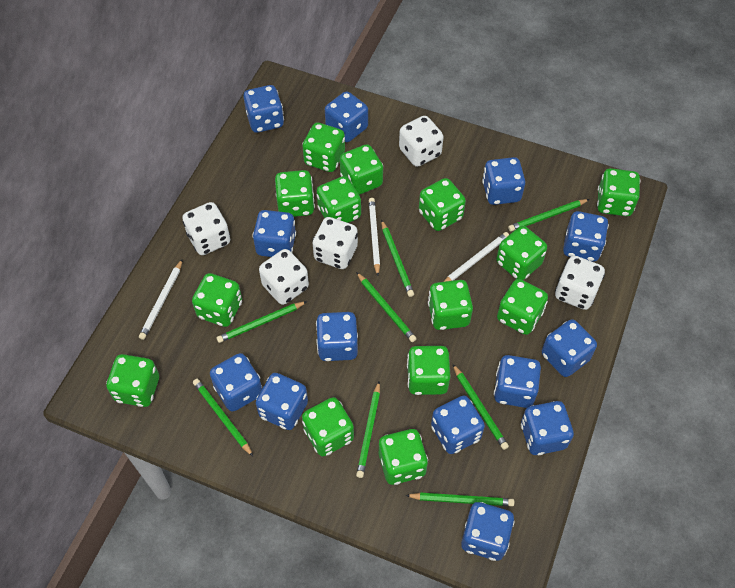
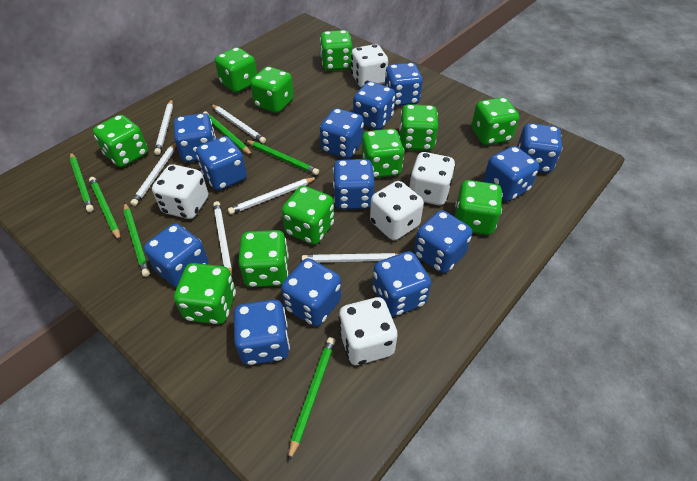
green dice: [106,354,159,407] [192,273,242,327] [275,170,315,217] [302,123,345,172] [302,397,354,456] [317,176,361,223] [340,144,383,195] [379,429,428,485] [407,346,451,395] [419,178,466,231] [428,280,473,330] [496,226,547,280] [497,279,548,335] [597,168,640,216] = 14 -> [93,115,148,167] [174,263,236,324] [215,47,257,93] [238,230,289,287] [250,67,294,113] [282,186,334,245] [320,30,352,71] [362,129,404,178] [399,104,438,151] [455,180,503,235] [472,97,519,145] = 11
green pencil: [193,379,253,456] [216,301,307,343] [356,272,416,342] [356,382,380,478] [381,220,414,297] [405,493,514,506] [453,364,509,450] [508,199,590,232] = 8 -> [70,152,94,212] [89,177,120,241] [124,202,150,277] [203,111,253,156] [245,140,319,175] [288,337,335,462] = 6
white pencil: [139,259,183,340] [369,198,380,276] [444,232,509,282] = 3 -> [130,143,176,206] [154,99,173,155] [211,104,266,143] [213,201,232,275] [228,177,317,214] [302,253,398,262] = 6

